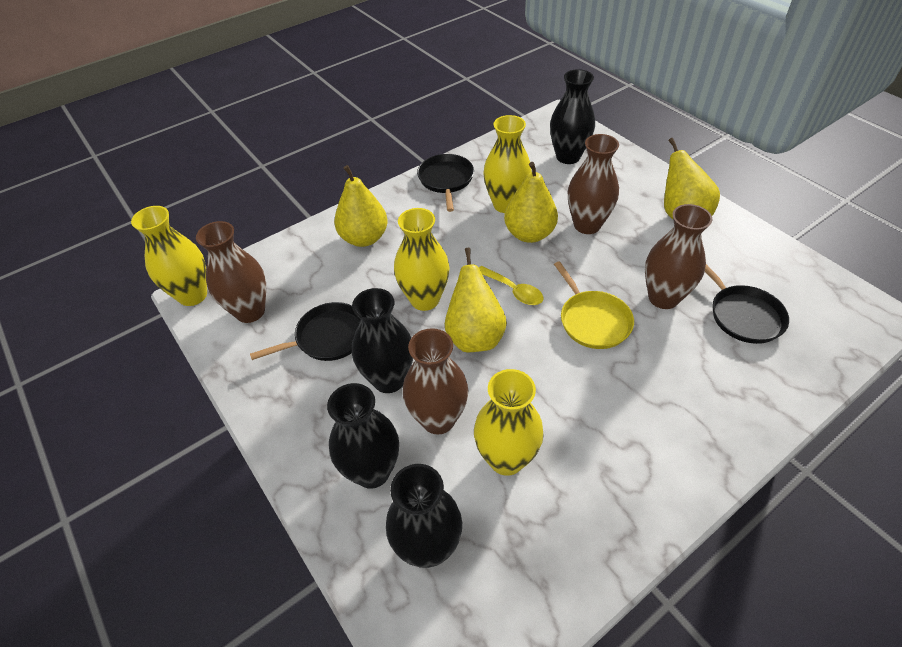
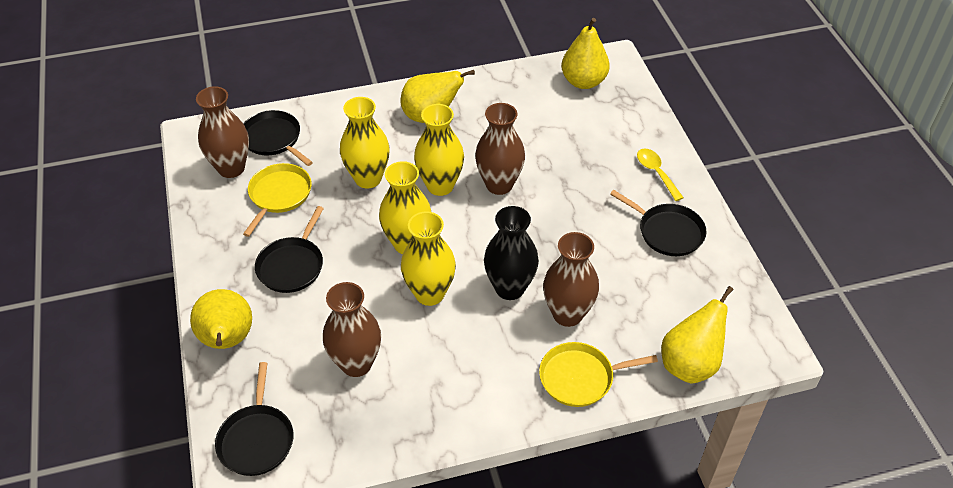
black pan: [250,302,361,361] [417,154,474,212] [705,264,789,344] = 3 -> [215,362,293,476] [243,110,313,166] [255,206,324,293] [610,190,706,256] = 4
black vase: [327,383,399,489] [352,288,413,393] [386,464,462,568] [550,69,595,164] = 4 -> [484,206,539,300] = 1
yellow pan: [554,261,634,349] = 1 -> [243,163,312,237] [539,342,658,407] = 2

